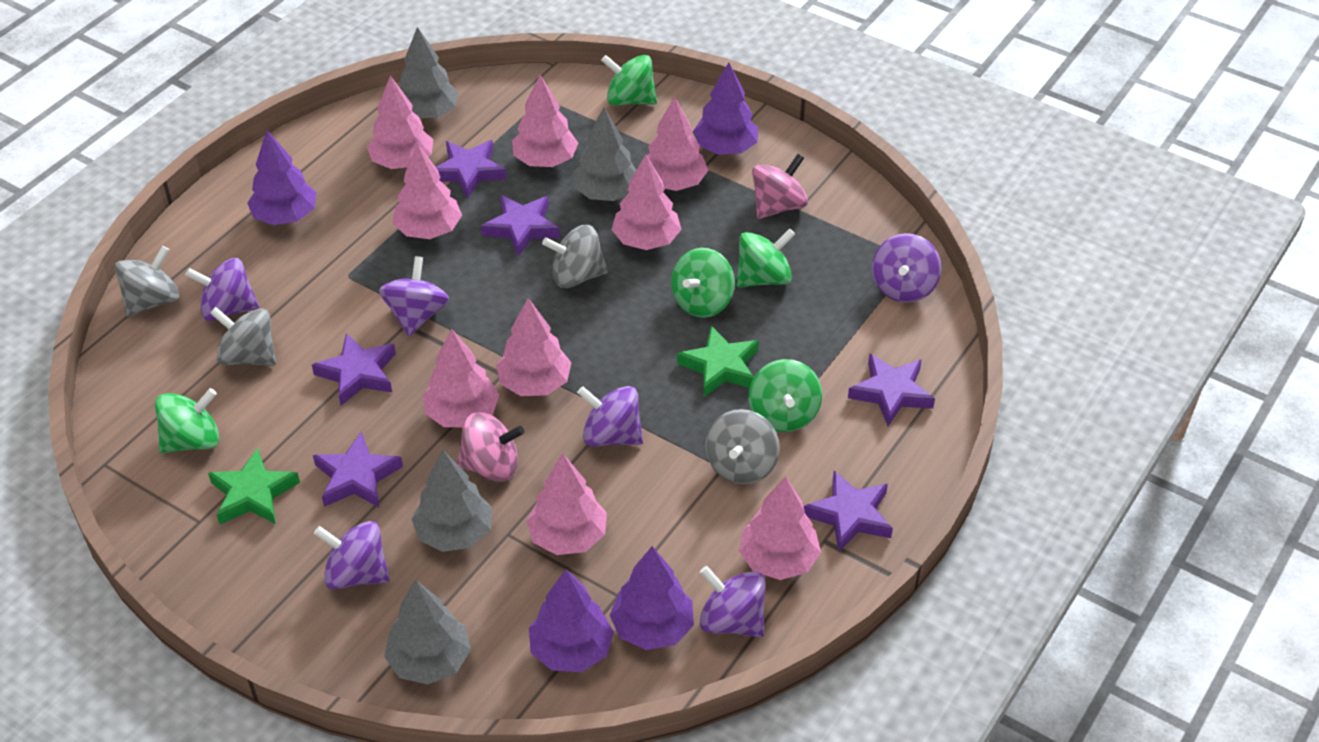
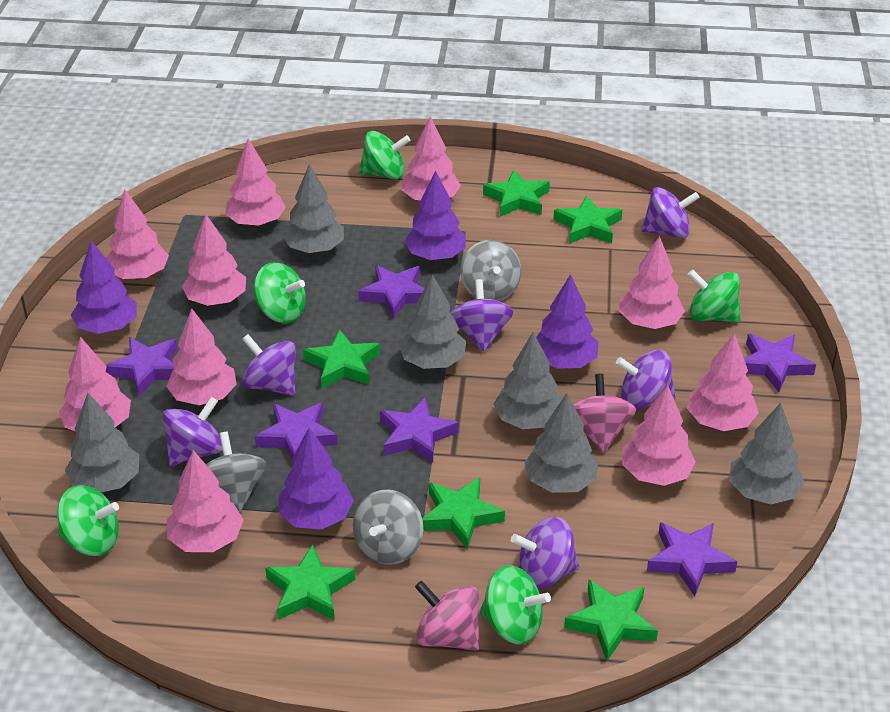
green star: [208,448,300,524] [677,326,759,397] = 2 -> [265,544,355,621] [303,329,380,388] [422,477,505,549] [483,170,550,217] [553,195,622,244] [564,580,658,661] = 6
grey spinning top: [115,246,179,317] [210,307,276,366] [542,225,608,288] [705,409,780,484] = 4 -> [206,432,267,513] [353,490,423,565] [460,240,521,301] = 3
grey tree: [384,580,471,684] [399,27,459,118] [412,450,492,552] [573,107,636,201] = 4 -> [65,393,139,492] [283,164,344,253] [399,274,466,369] [494,332,563,429] [524,393,598,493] [729,403,805,504] = 6
pink tree: [367,76,433,169] [393,144,462,239] [423,329,499,427] [496,298,572,396] [512,75,578,167] [526,453,607,555] [611,154,681,250] [647,97,708,191] [739,477,821,580] = 9 -> [59,337,131,432] [106,190,169,279] [166,308,237,405] [167,450,244,552] [182,214,246,306] [225,139,286,227] [402,116,461,200] [619,236,685,329] [622,385,696,486] [687,333,759,431] = 10

